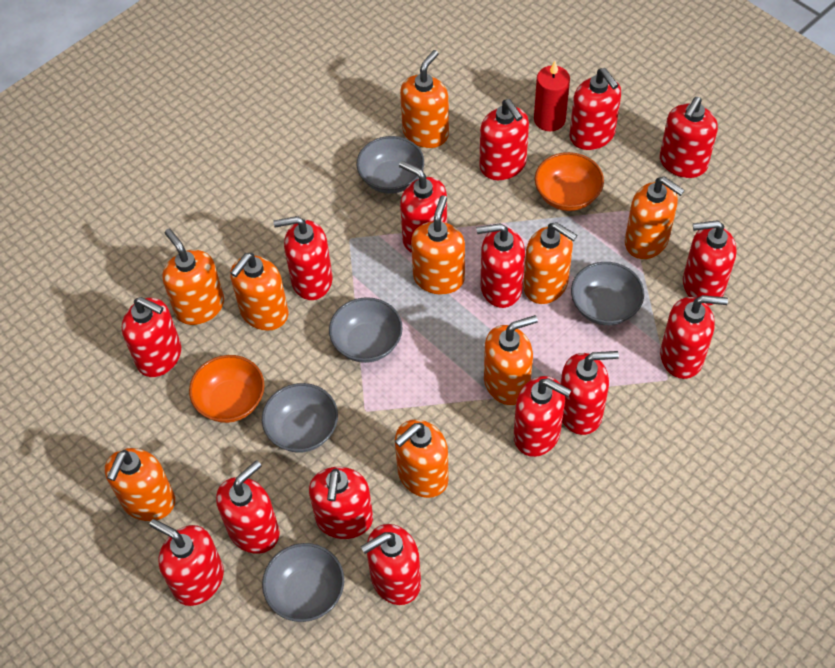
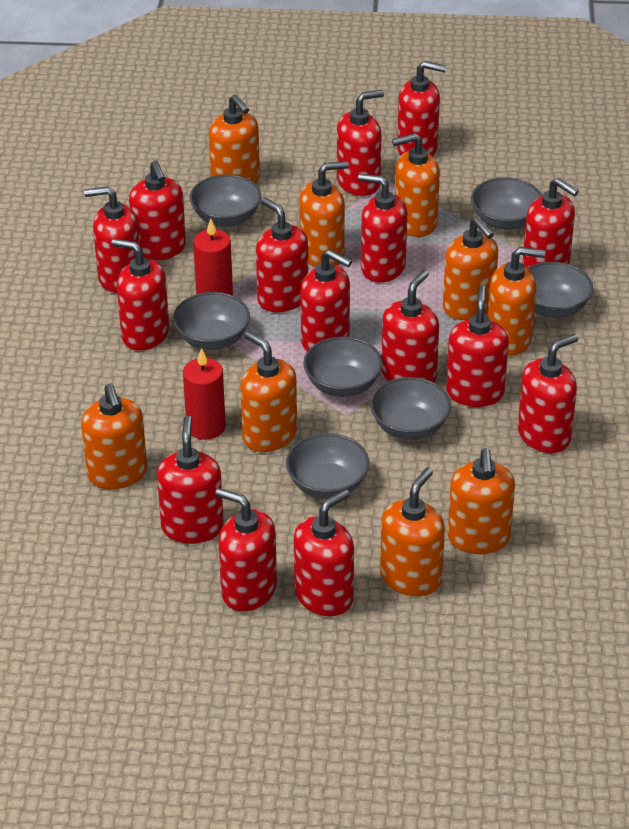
grey bowl: [262,383,338,453] [262,543,344,622] [329,297,403,363] [356,136,424,194] [571,262,644,325] = 5 -> [173,292,250,350] [190,174,261,227] [286,433,369,499] [303,336,383,397] [370,377,451,440] [471,177,542,230] [528,262,593,318] = 7
orange bowl: [189,355,264,423] [535,152,604,211] = 2 -> none = 0
red candle: [534,61,570,131] = 1 -> [183,348,226,440] [193,219,233,295] = 2

